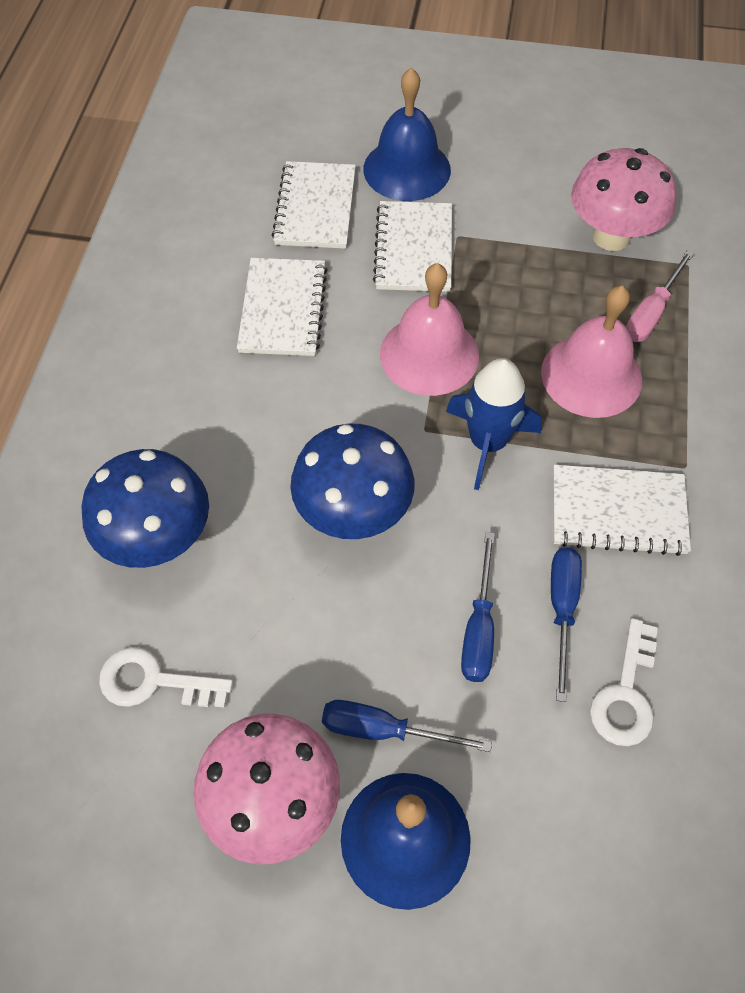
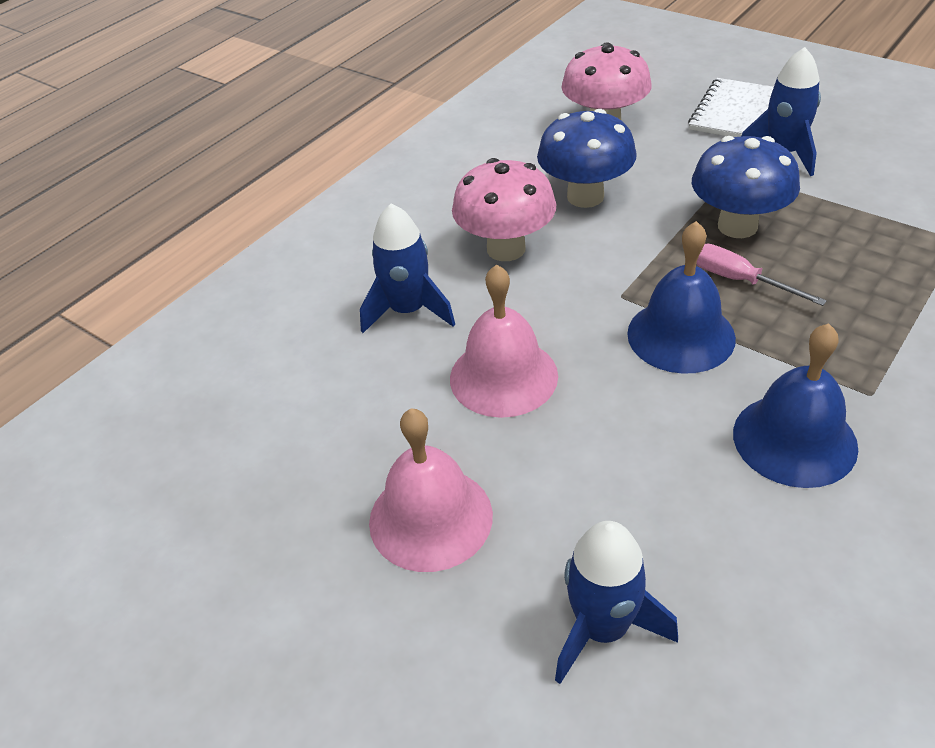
blue rocket: [446,358,542,490] = 1 -> [360,203,455,333] [555,521,678,684] [742,47,821,176] = 3
blue screwdriver: [322,700,492,752] [461,532,495,682] [551,547,582,702] = 3 -> none = 0
white key: [99,647,233,708] [590,618,658,746] = 2 -> none = 0
white notebook: [237,258,328,356] [272,161,356,249] [373,201,452,292] [553,465,691,556] = 4 -> [688,78,774,137] = 1

